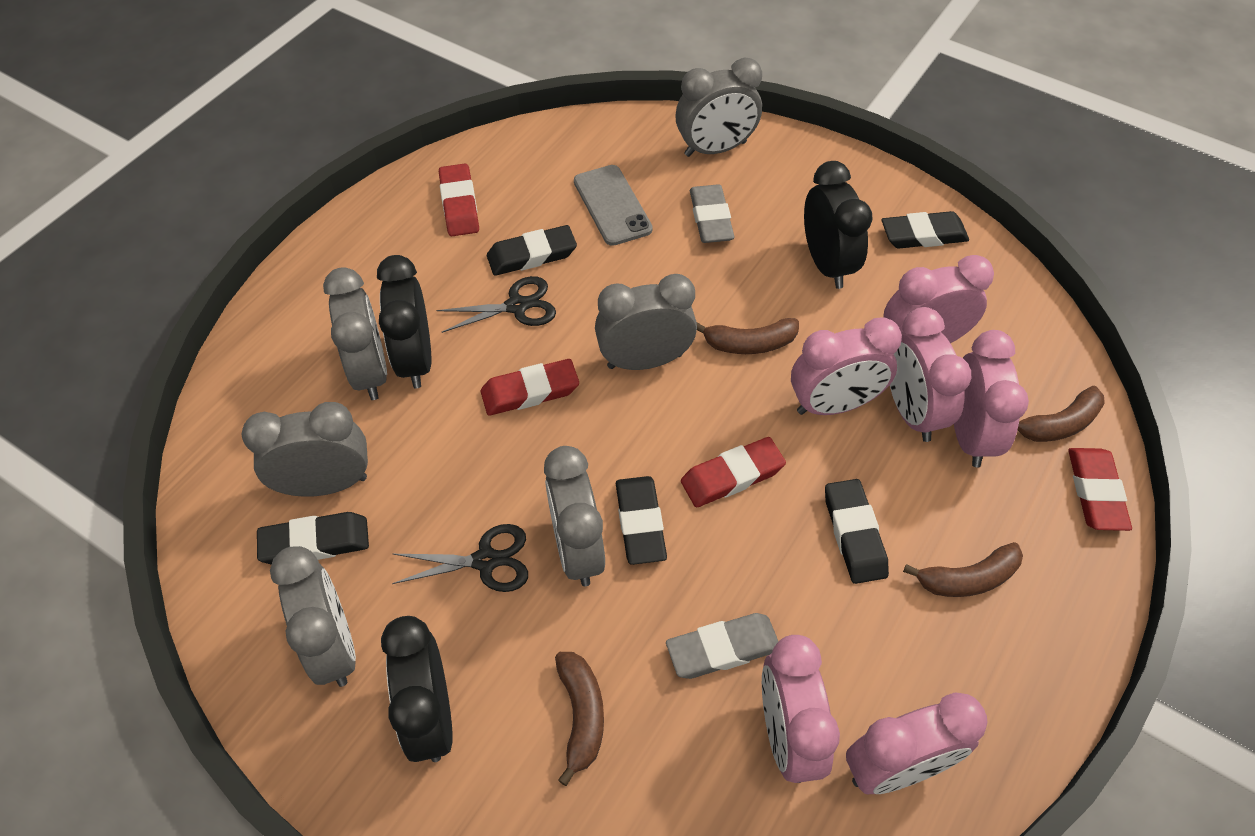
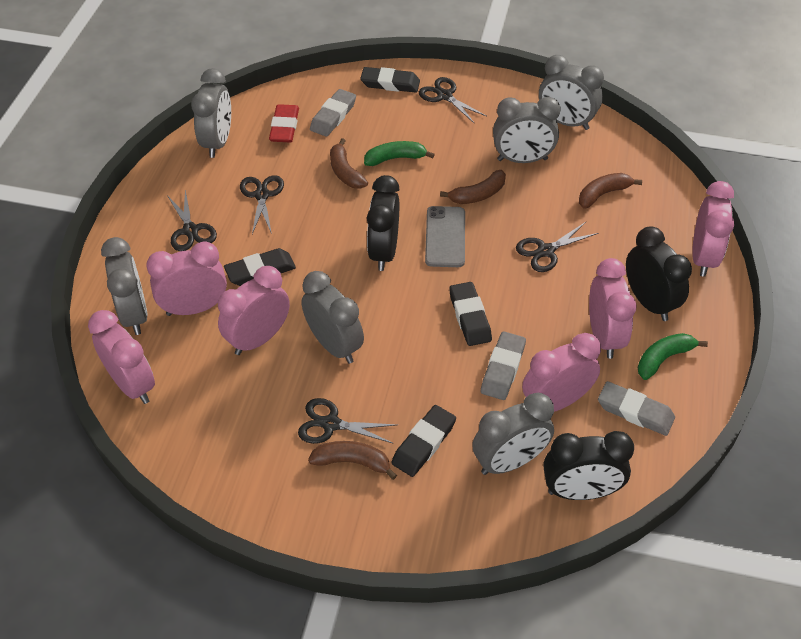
black eraser: [257,512,369,565] [487,225,577,276] [616,476,667,565] [825,479,889,584] [881,211,969,249] = 5 -> [224,248,296,286] [360,67,420,93] [391,405,456,477] [449,282,492,346] = 4
black scissors: [392,524,528,592] [436,276,556,333] = 2 -> [167,190,217,251] [240,175,284,234] [298,398,396,444] [419,77,486,124] [516,222,598,272] = 5
green banana: none = 0 -> [364,141,435,166] [638,333,708,380] = 2
grey eraser: [666,613,779,679] [690,184,735,243] = 2 -> [310,89,356,136] [481,332,526,400] [598,381,675,436] = 3
red eraser: [439,164,479,236] [481,359,579,416] [681,437,786,507] [1068,448,1132,531] = 4 -> [269,104,299,142] = 1

